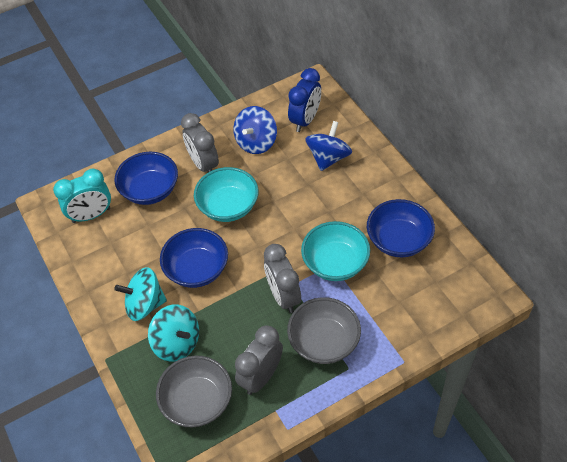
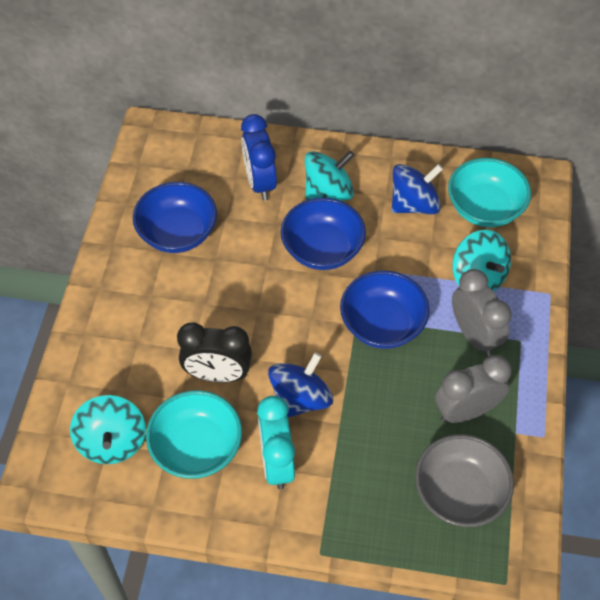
black clock: none = 0 -> [177,323,252,383] = 1
grey bowl: [156,356,232,428] [287,297,361,364] = 2 -> [415,434,514,527] = 1
grey clock: [181,113,219,172] [235,326,283,395] [264,244,301,313] = 3 -> [435,355,512,423] [452,269,512,356] = 2
turquoise spinning top: [114,267,167,321] [148,305,199,362] = 2 -> [70,395,146,464] [305,151,354,200] [452,230,511,292] = 3

